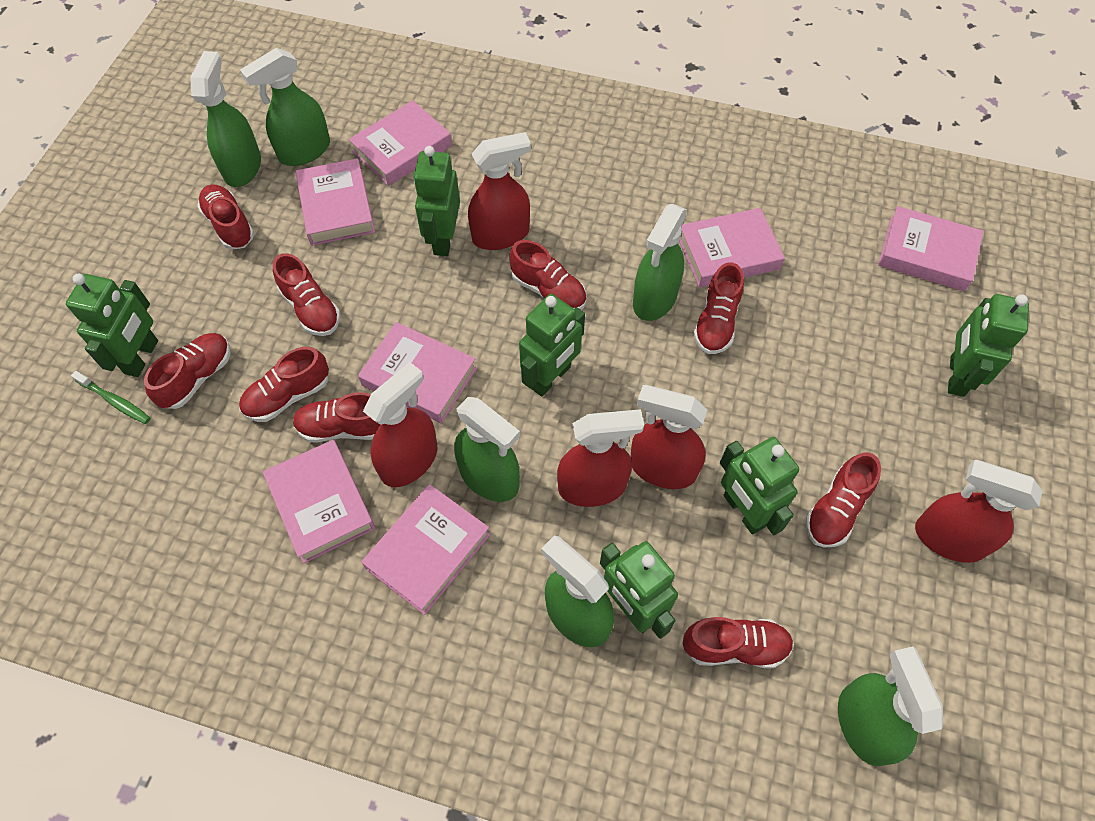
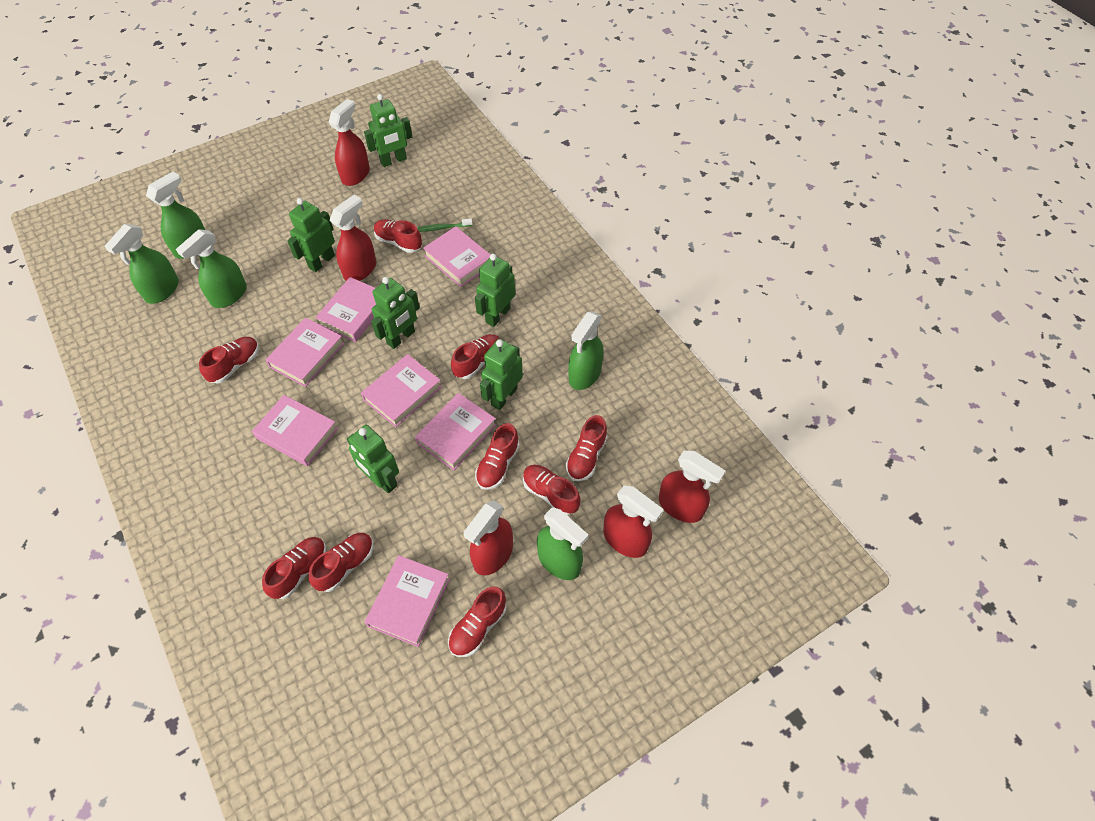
green spray bottle: [190,51,261,187] [240,48,330,166] [454,397,520,502] [541,536,614,647] [633,204,687,321] [838,647,943,766] = 6 -> [104,224,179,304] [146,172,205,259] [176,229,247,308] [537,507,589,580] [568,311,604,390] = 5

